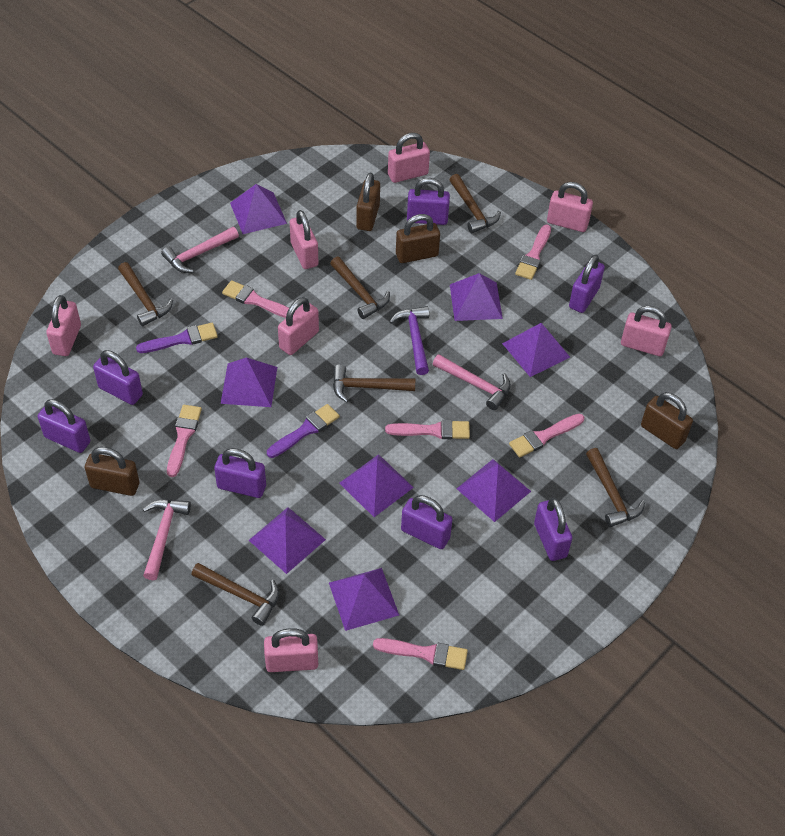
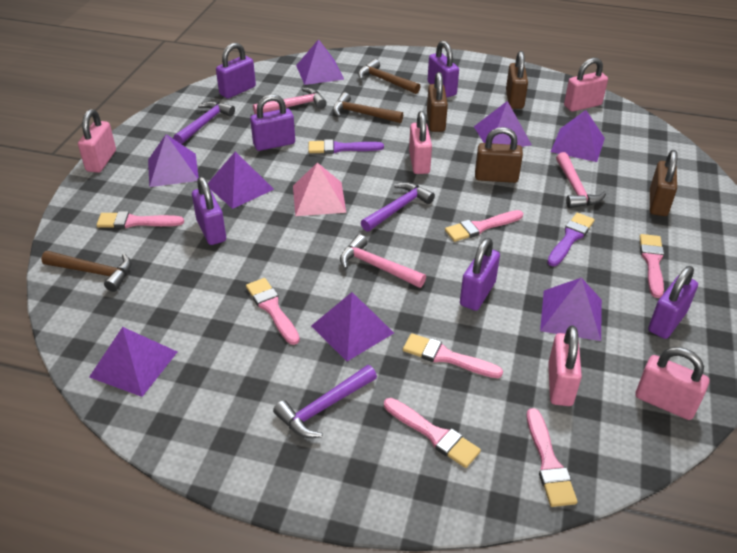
brown hammer: [118,262,173,326] [191,563,279,626] [330,257,390,319] [333,365,415,403] [449,174,501,233] [586,448,645,527] = 6 -> [41,251,131,292] [333,93,403,123] [358,59,420,94] = 3
pink brush: [167,405,202,477] [222,280,289,318] [373,638,468,670] [385,420,470,439] [509,414,584,458] [515,225,551,280] = 6 -> [96,211,184,228] [246,278,300,345] [384,398,481,468] [403,333,503,378] [445,210,523,242] [527,408,577,507] [640,234,664,298] = 7
pink padlock: [46,295,81,356] [264,628,318,672] [278,297,319,355] [290,210,318,269] [388,133,430,183] [547,182,593,232] [621,305,672,356] = 7 -> [78,109,116,173] [409,111,432,174] [548,325,582,406] [564,58,608,112] [635,347,709,420] = 5
pink pyramid: none = 0 -> [293,163,346,216] = 1
purple hammer: [389,306,429,375] = 1 -> [174,101,235,144] [273,365,377,438] [361,182,435,231] = 3
purple padlock: [38,399,90,453] [93,350,143,405] [214,448,266,498] [401,495,453,549] [407,178,450,225] [534,498,572,561] [569,254,605,313] = 7 -> [192,177,226,245] [216,43,256,99] [250,94,295,151] [428,40,459,97] [460,238,500,311] [648,266,698,339] = 6

